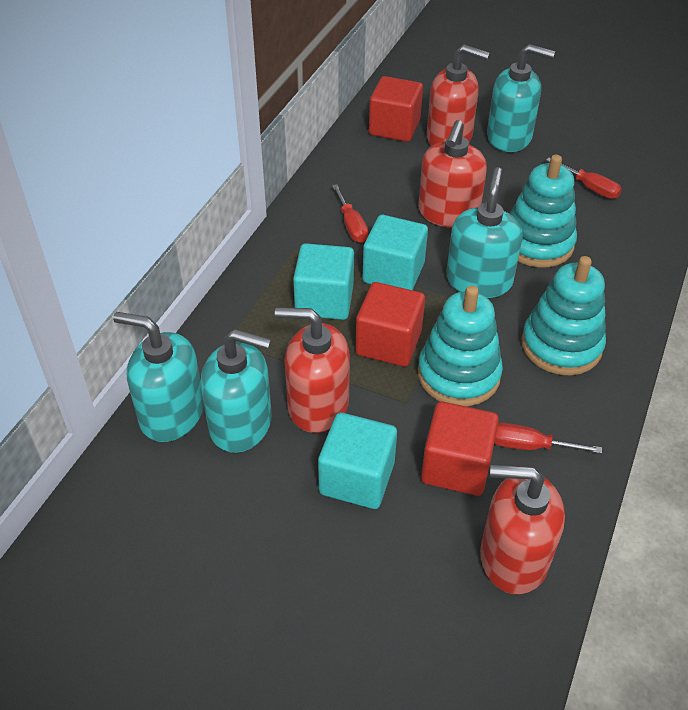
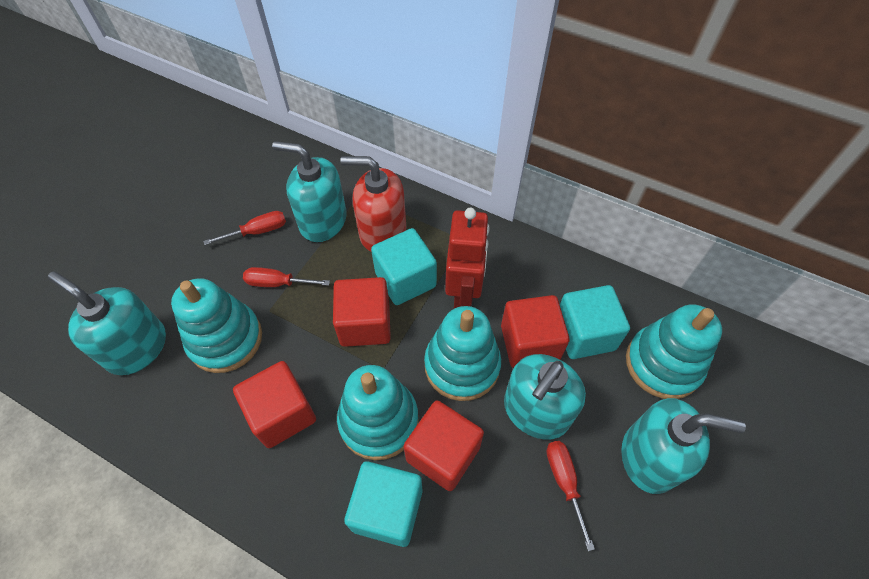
red cube: [355,282,425,367] [369,76,423,142] [421,401,499,496] = 3 -> [233,361,316,448] [333,277,391,347] [404,400,484,491] [501,295,570,368] = 4
red robot: none = 0 -> [445,208,490,309] = 1
red soap dispenser: [275,307,350,433] [418,120,487,228] [427,44,490,146] [480,465,565,594] = 4 -> [340,156,406,252] = 1
turquoise stacking toy: [418,285,503,406] [510,155,577,268] [522,256,606,376] = 3 -> [171,278,262,373] [337,365,419,460] [424,306,501,401] [626,304,722,399] = 4

